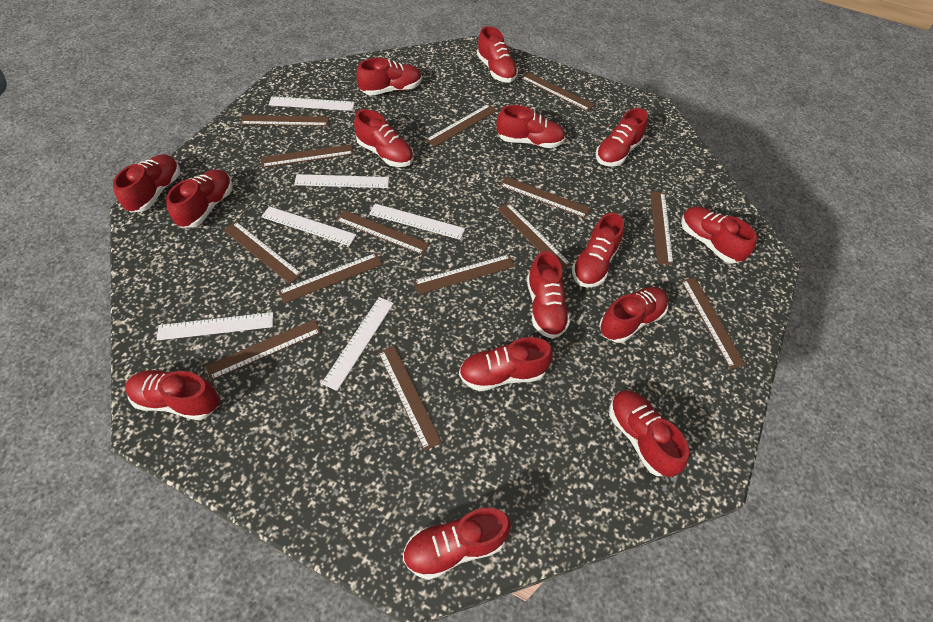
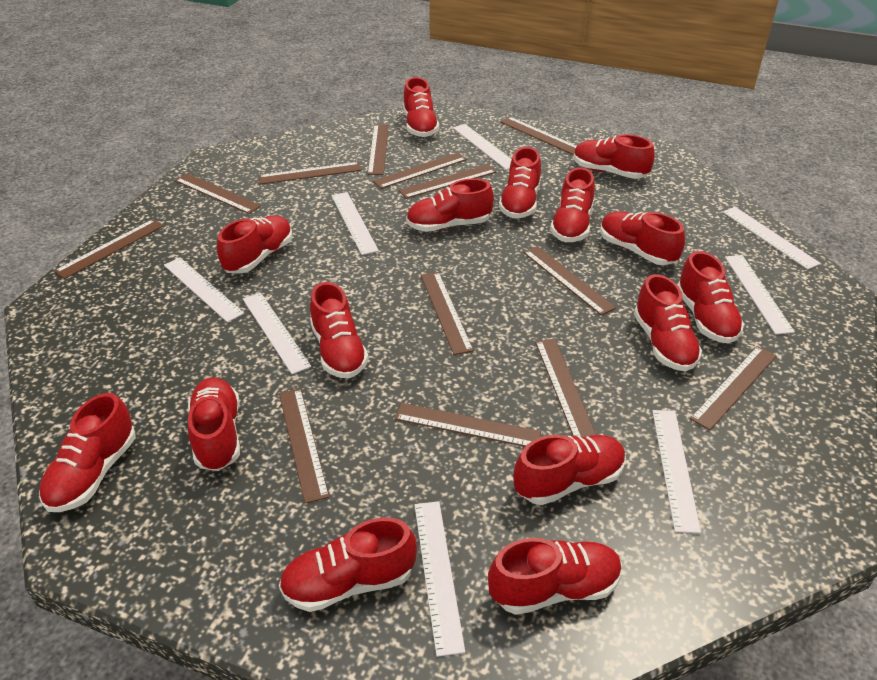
brown ruler: [205,319,321,380] [224,221,302,284] [240,115,329,126] [261,144,354,168] [278,253,383,304] [336,210,430,255] [378,346,442,451] [414,254,515,294] [425,104,497,147] [497,203,571,270] [499,176,591,218] [521,72,594,111] [650,191,673,265] [681,278,746,369] = 14 -> [54,219,163,279] [175,173,261,214] [259,162,362,184] [279,388,329,504] [368,125,389,175] [373,153,467,189] [395,403,541,447] [399,164,496,199] [421,272,474,355] [500,117,576,155] [523,246,616,315] [535,339,596,437] [690,346,777,430] = 13
white ruler: [157,312,273,341] [261,206,356,246] [268,96,355,111] [294,174,389,188] [321,297,394,391] [369,204,465,240] = 6 -> [164,258,244,322] [243,293,311,374] [331,192,379,255] [414,501,465,657] [453,124,512,170] [652,410,701,533] [723,207,821,270] [725,255,795,334] = 8

